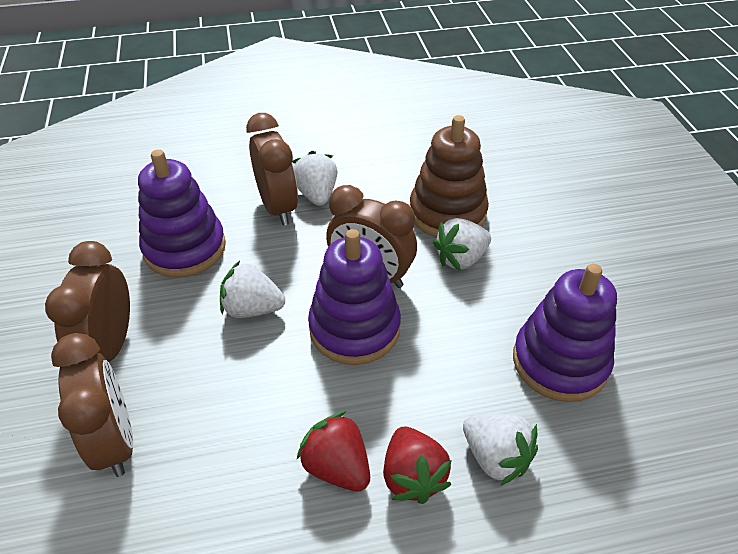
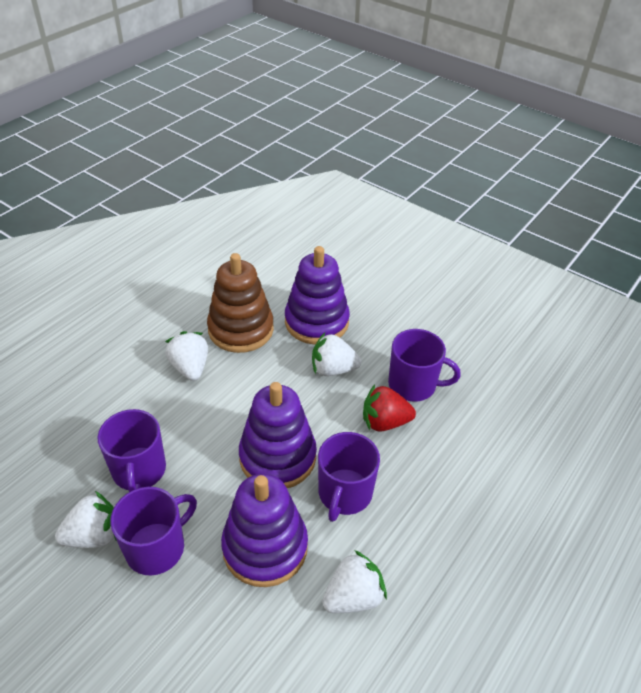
brown clock: [45,241,130,362] [51,333,133,477] [246,113,298,226] [326,185,417,288] = 4 -> none = 0
purple mug: none = 0 -> [97,409,166,492] [110,487,197,576] [318,432,380,522] [388,329,461,402] = 4
red strawberry: [297,411,370,492] [383,426,452,504] = 2 -> [363,385,416,432] = 1

